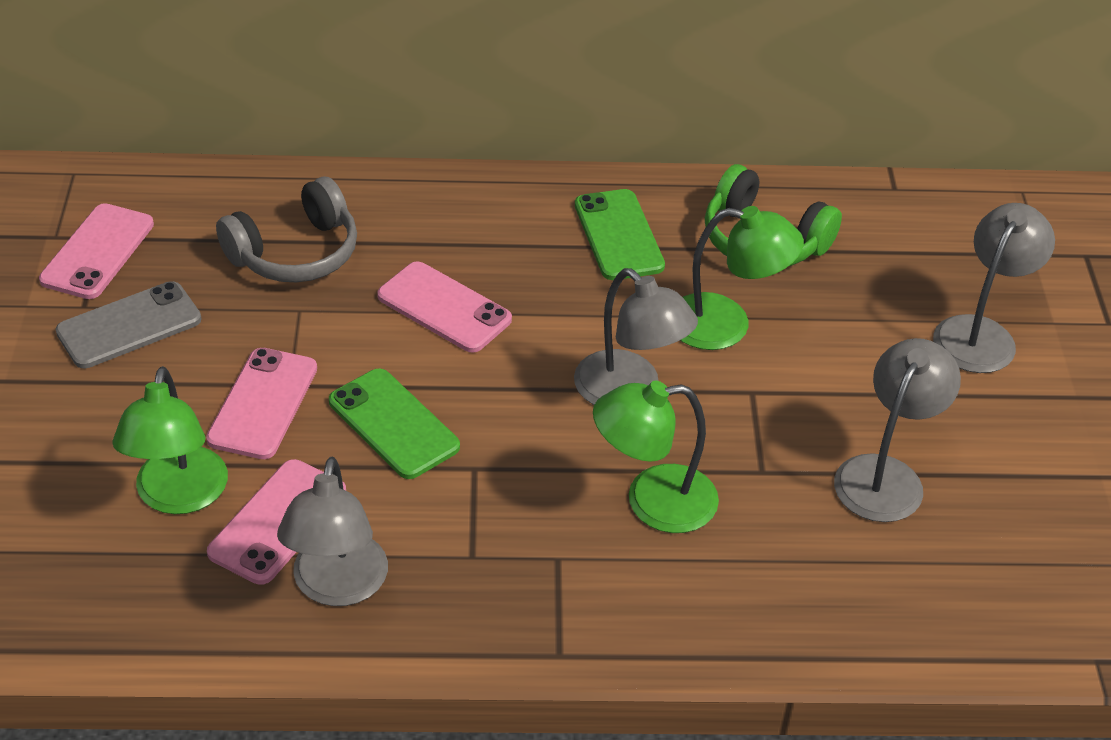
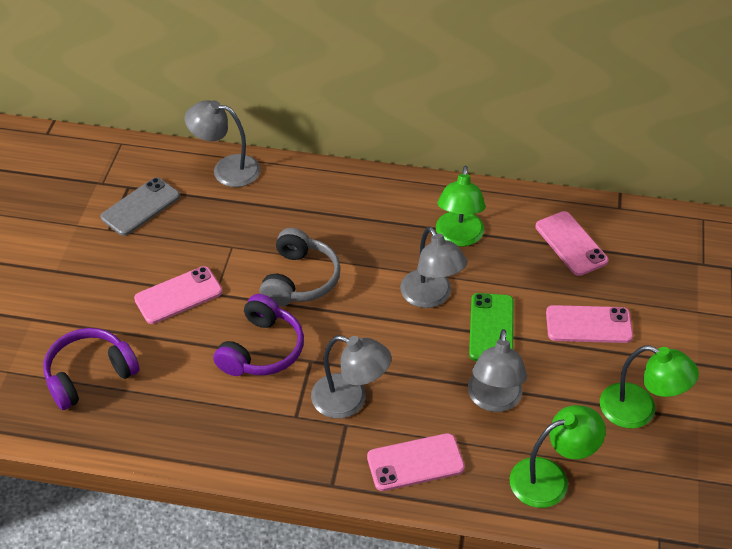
green headphones: [705,164,842,266] = 1 -> none = 0
green phone: [329,368,460,479] [575,189,665,280] = 2 -> [469,293,514,361] = 1
purple headphones: none = 0 -> [43,328,140,410] [213,294,304,376] = 2

